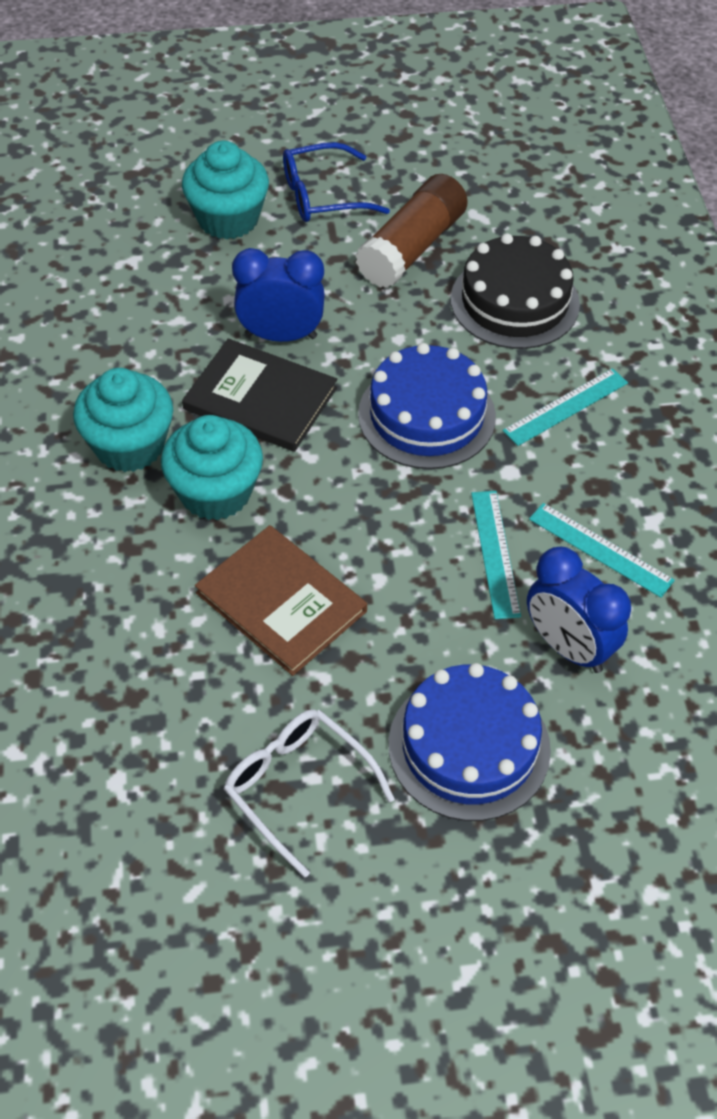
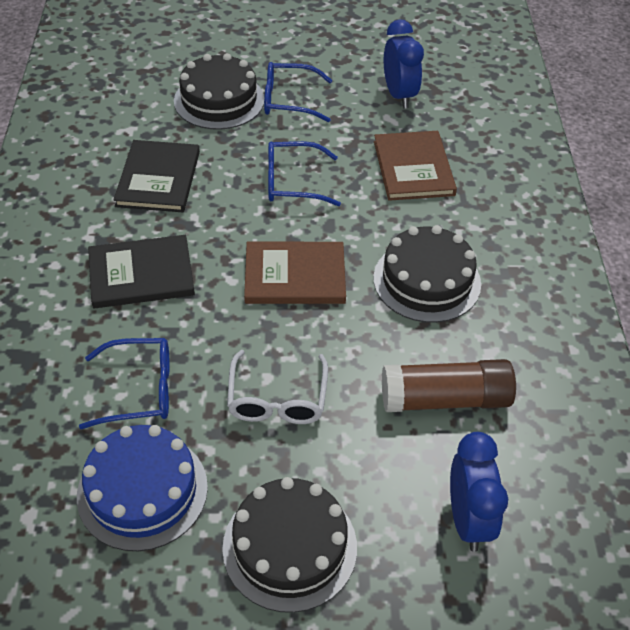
black book: [182,338,337,452] = 1 -> [88,235,195,308] [113,140,200,212] = 2
black cake: [451,233,580,349] = 1 -> [174,53,264,130] [222,477,357,613] [373,225,481,323] = 3
blue cake: [358,343,496,469] [388,663,551,821] = 2 -> [77,425,208,551] = 1
blue glasses: [283,142,390,222] = 1 -> [79,338,170,429] [264,62,332,122] [268,141,341,206] = 3
brown book: [195,525,367,676] = 1 -> [244,241,346,304] [374,131,457,201] = 2
turquoise cupcake: [73,368,173,472] [161,415,263,520] [182,141,269,240] = 3 -> none = 0
turquoise ruler: [471,491,521,619] [503,368,628,446] [529,503,675,598] = 3 -> none = 0

